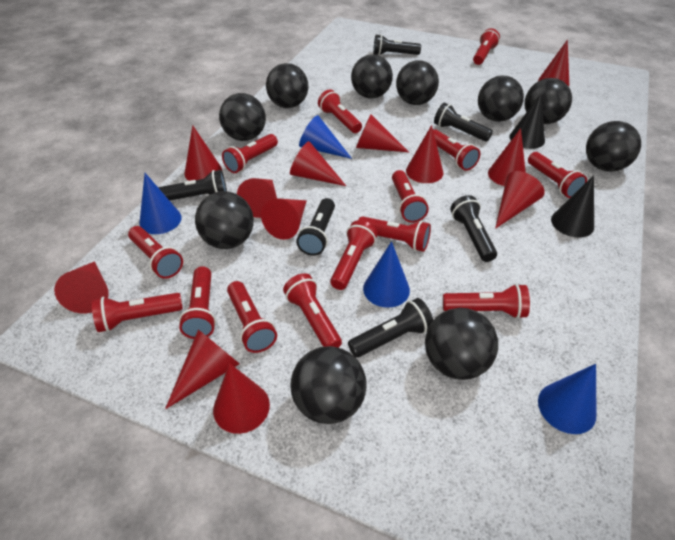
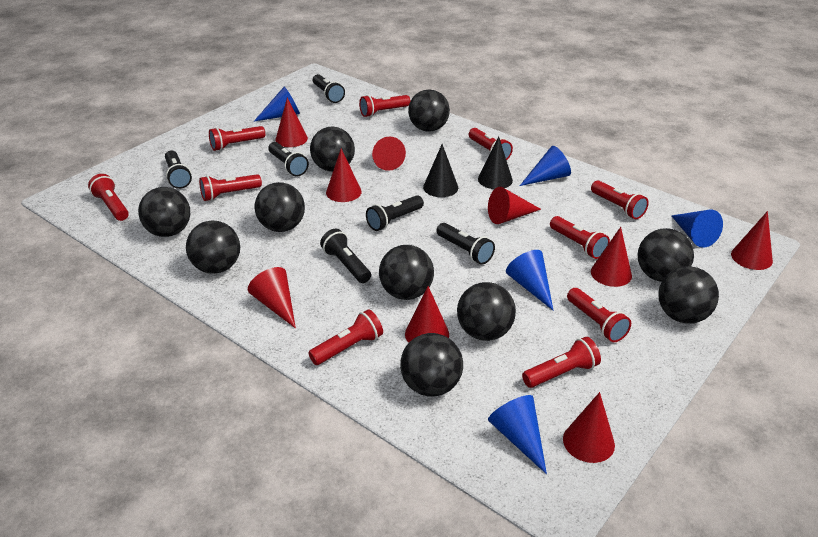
blue cone: [139,173,182,234] [299,115,352,159] [363,241,410,308] [538,364,597,434] = 4 -> [254,86,300,122] [488,395,547,474] [506,250,554,311] [520,146,571,186] [672,210,723,248] = 5
red cone: [54,261,109,313] [165,329,240,409] [184,125,222,181] [213,363,270,434] [237,178,277,218] [261,198,307,240] [290,141,346,186] [356,114,409,152] [406,125,443,183] [488,128,526,186] [495,171,545,229] [538,39,569,86] = 12 -> [248,267,296,328] [275,98,308,147] [326,148,362,202] [372,136,406,171] [405,286,449,343] [488,187,541,224] [563,392,615,463] [591,227,632,287] [731,211,773,270] = 9
red flashlight: [92,293,183,332] [128,226,183,279] [179,266,216,339] [222,134,278,173] [227,281,277,353] [283,273,342,348] [318,90,362,133] [330,220,377,290] [358,216,431,252] [392,170,429,223] [433,129,480,171] [443,284,530,319] [473,28,500,65] [528,152,587,198] = 14 -> [88,174,129,221] [199,174,262,201] [209,126,265,151] [308,309,383,365] [359,95,410,117] [469,128,513,160] [522,337,601,388] [550,216,610,259] [567,288,631,342] [591,181,649,219] = 10

